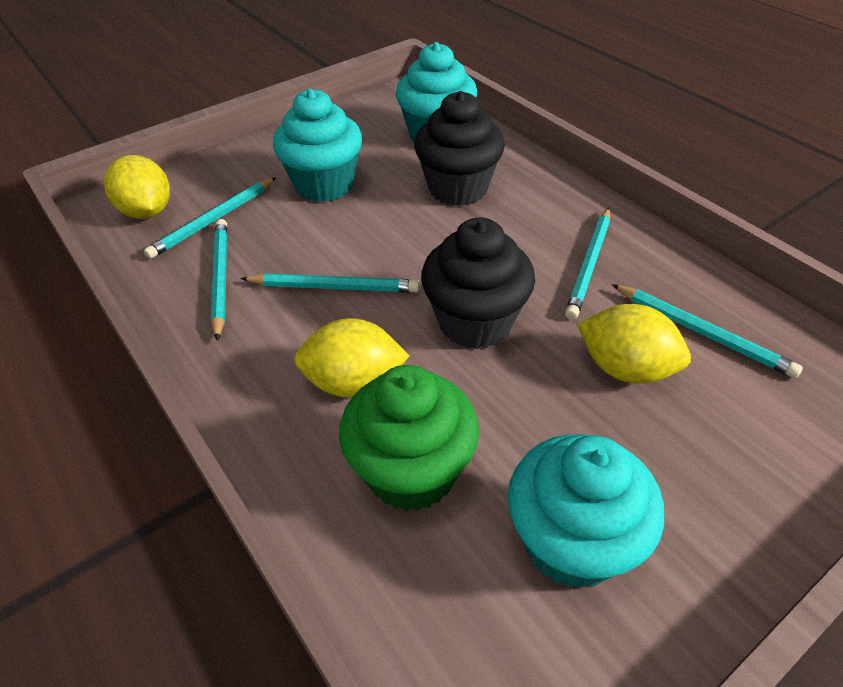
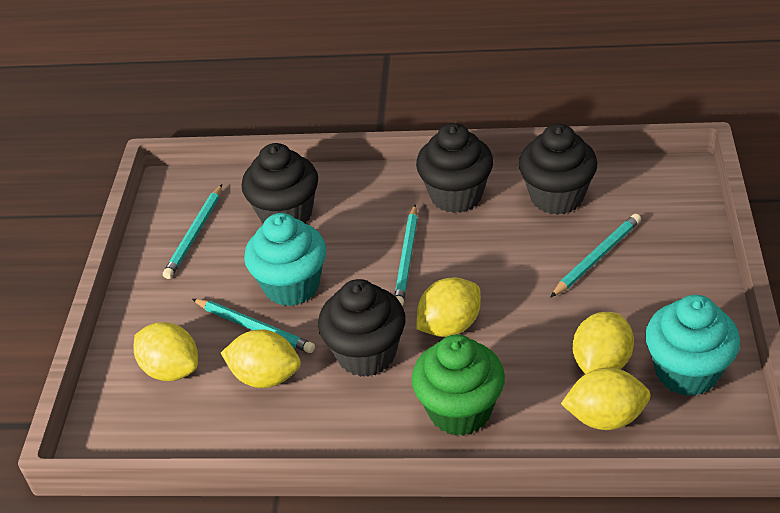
black cupcake: [414,91,505,206] [421,217,535,349] = 2 -> [242,143,318,224] [318,279,406,377] [416,123,493,213] [519,124,598,215] = 4
turquoise cupcake: [273,88,362,202] [396,42,477,142] [508,434,664,589] = 3 -> [244,213,326,306] [645,295,740,396] = 2
turquoise pencil: [144,177,276,259] [211,219,227,341] [240,273,419,292] [565,207,610,320] [611,284,803,378] = 5 -> [163,184,222,279] [192,299,315,353] [394,205,418,306] [551,214,641,297] = 4
yellow lemon: [104,155,170,219] [294,318,409,398] [577,304,691,384] = 3 -> [134,322,198,381] [221,329,301,388] [416,277,481,337] [561,368,651,430] [573,312,634,374] = 5

